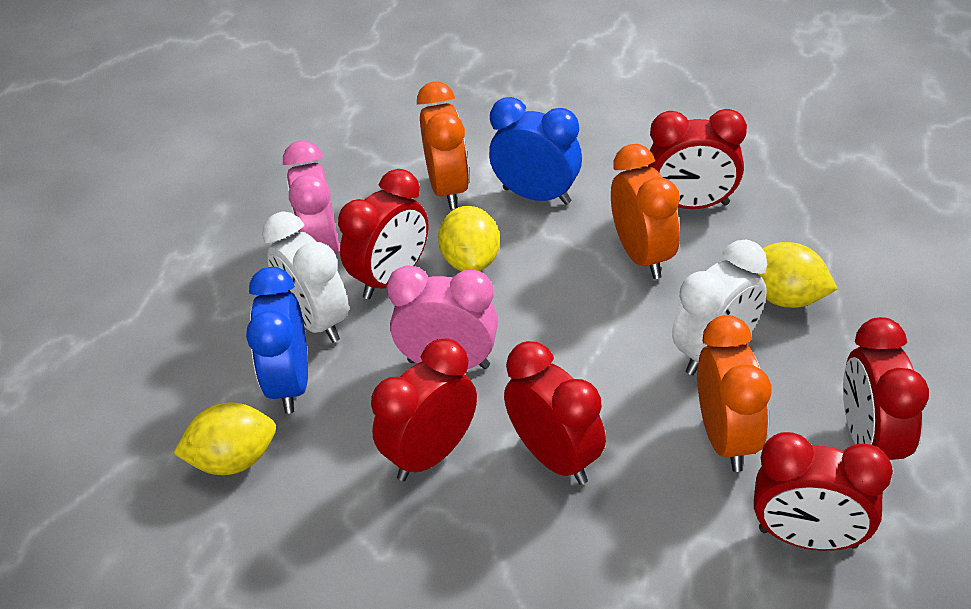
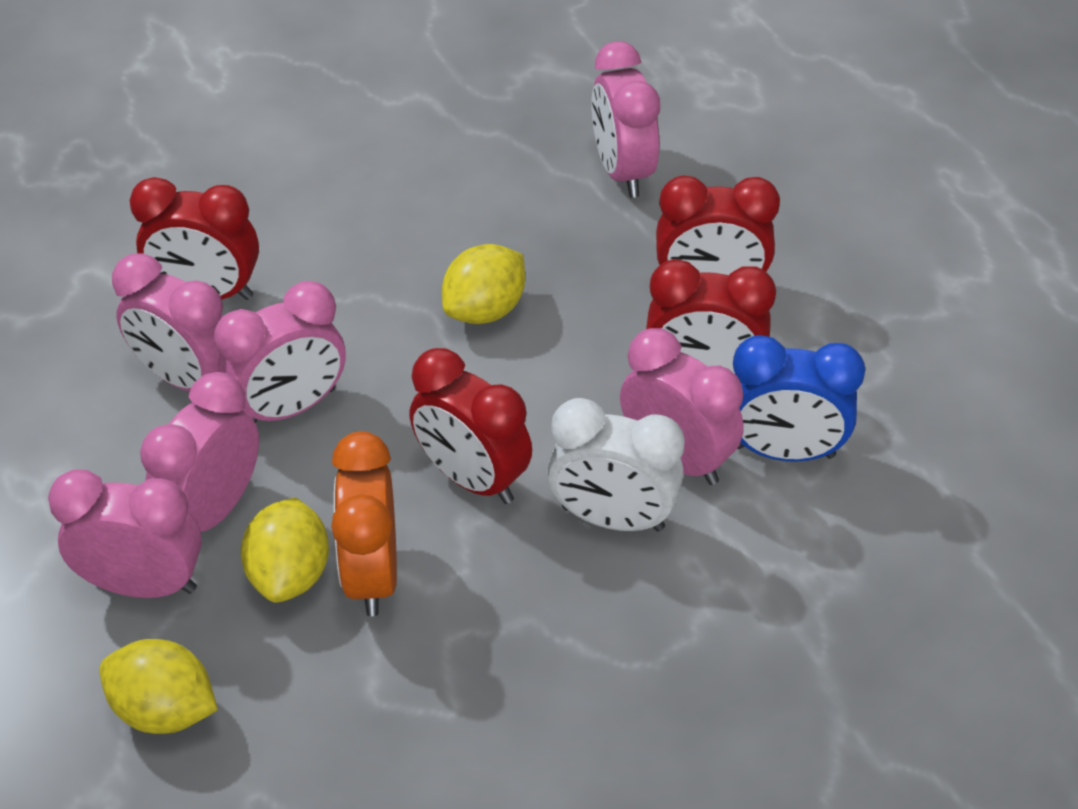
blue clock: [246,267,308,414] [489,97,582,205] = 2 -> [733,335,865,462] = 1
orange clock: [417,82,469,210] [611,144,680,279] [697,315,771,472] = 3 -> [331,431,397,616] = 1
pink clock: [283,140,340,255] [386,265,498,369] = 2 -> [48,469,202,598] [112,253,223,392] [140,372,259,532] [214,281,346,423] [591,41,660,198] [620,328,744,485] = 6
red clock: [338,169,429,299] [371,338,477,481] [504,341,606,485] [648,109,747,209] [754,432,893,551] [843,317,929,460] = 6 -> [129,177,259,300] [410,348,532,504] [646,259,776,374] [656,175,780,275] = 4
white clock: [262,212,349,343] [672,240,767,375] = 2 -> [548,398,685,532] = 1

